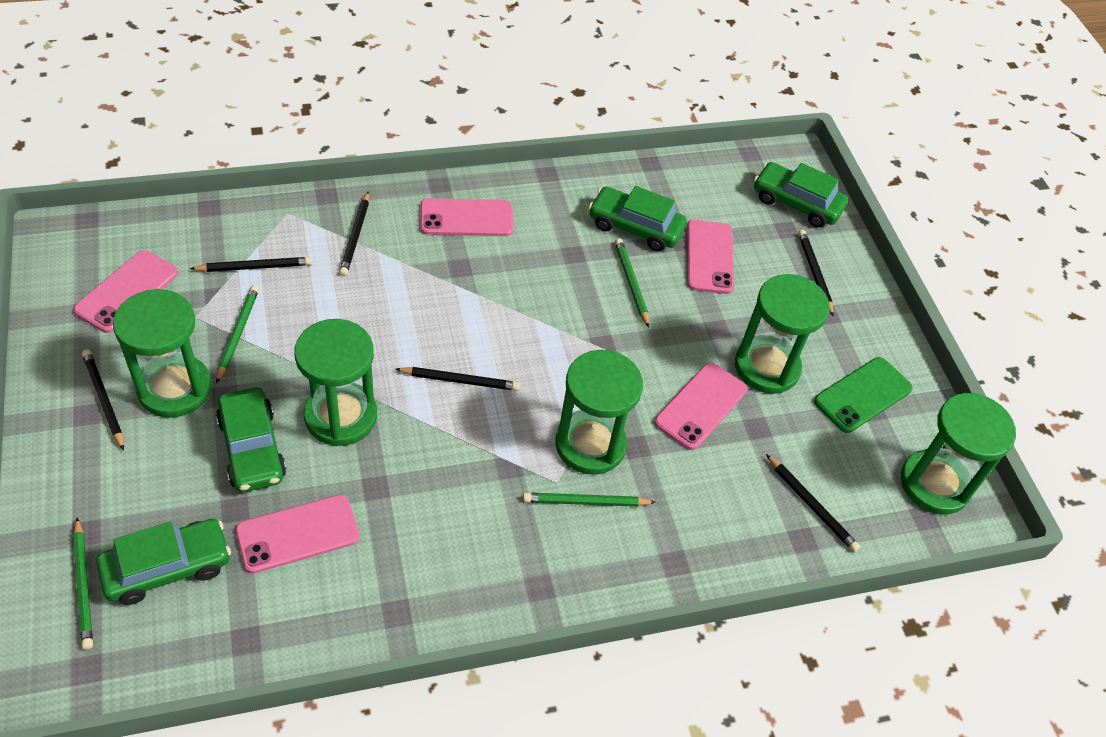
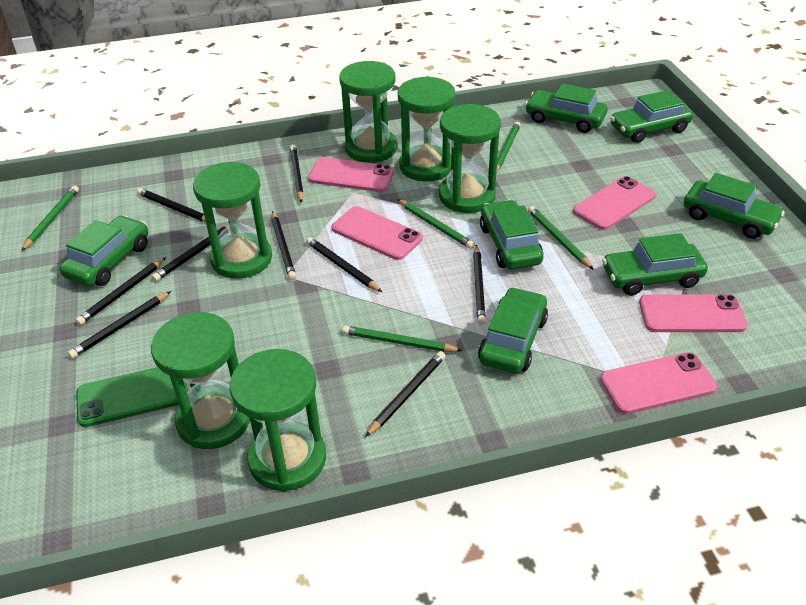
black pencil: [82,349,124,450] [190,257,312,272] [339,191,369,276] [396,367,520,391] [766,454,860,552] [798,230,834,317] = 6 -> [67,291,171,359] [76,257,166,325] [137,188,206,222] [152,225,229,281] [272,211,296,280] [290,144,304,203] [306,237,382,292] [365,351,446,437] [473,244,486,325] = 9
green car: [96,519,231,605] [216,387,286,492] [589,186,687,252] [754,162,848,228] = 4 -> [60,215,148,286] [478,287,548,373] [480,200,543,269] [525,83,607,133] [602,233,708,295] [610,90,693,143] [684,173,785,239] = 7
green hourglass: [113,289,212,418] [294,319,377,446] [555,350,643,475] [735,274,830,394] [901,393,1016,514] = 5 -> [151,312,250,449] [193,162,272,279] [230,349,326,492] [339,61,397,163] [398,76,456,182] [439,104,501,213] = 6
green pencil: [73,518,93,650] [216,285,259,384] [523,492,656,507] [615,238,649,327] = 4 -> [21,186,79,251] [342,325,462,352] [397,199,475,249] [496,122,521,173] [528,206,594,270] = 5

